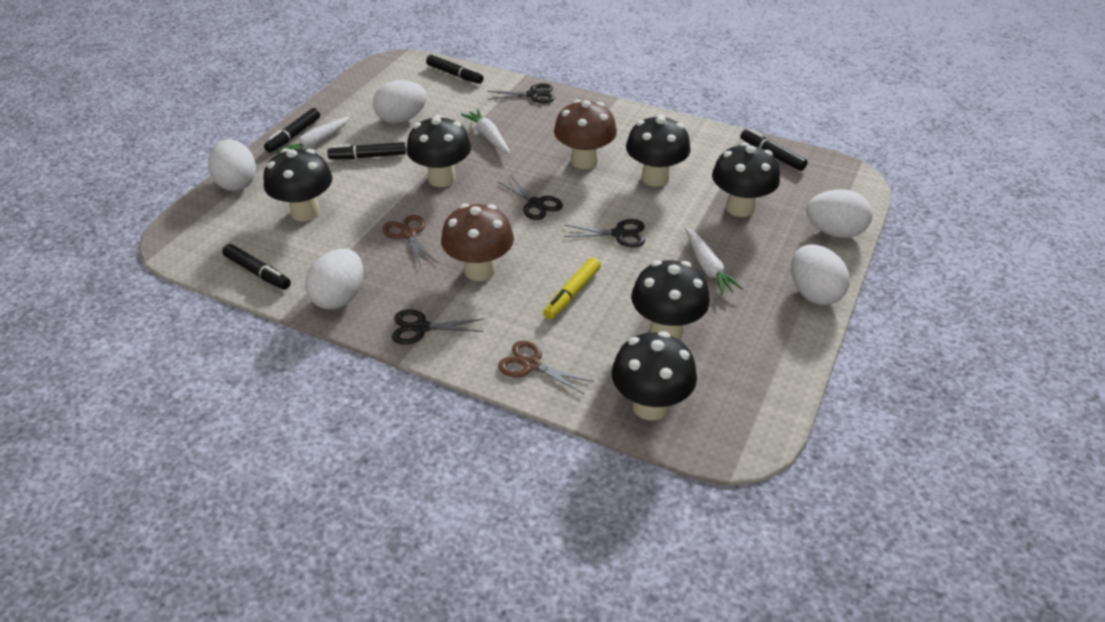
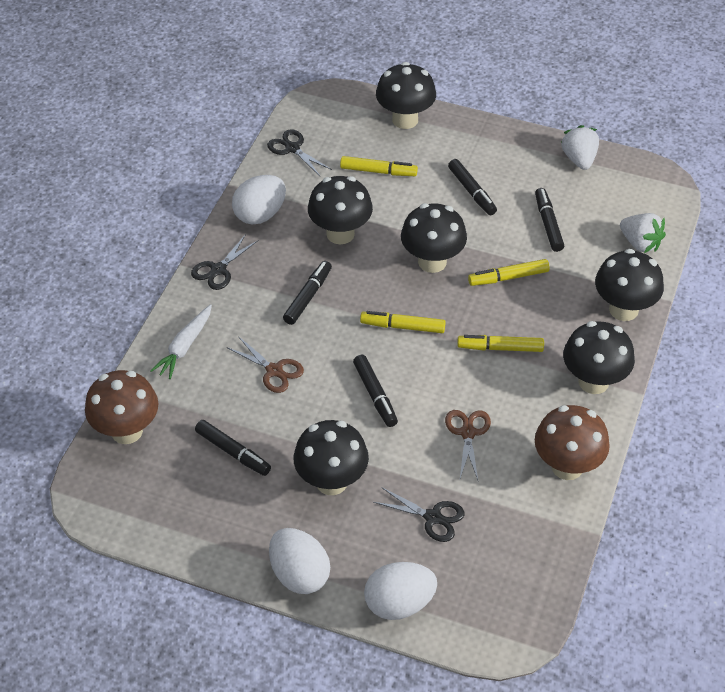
black scissors: [392,309,484,344] [487,83,554,103] [497,175,563,220] [564,219,645,247] = 4 -> [191,234,259,290] [267,129,332,176] [373,487,465,542] = 3
white carrot: [277,117,350,154] [461,109,511,154] [685,228,744,295] = 3 -> [150,304,212,379] = 1
white egg: [208,139,256,191] [305,249,363,309] [373,80,427,124] [791,245,850,305] [806,189,872,238] = 5 -> [232,175,286,224] [269,528,330,594] [364,562,437,620] = 3
white strawberry: none = 0 -> [561,125,599,170] [620,213,666,253] = 2
yellow marker: [543,258,601,319] = 1 -> [340,156,418,176] [360,311,446,333] [457,335,544,352] [468,259,550,286] = 4

